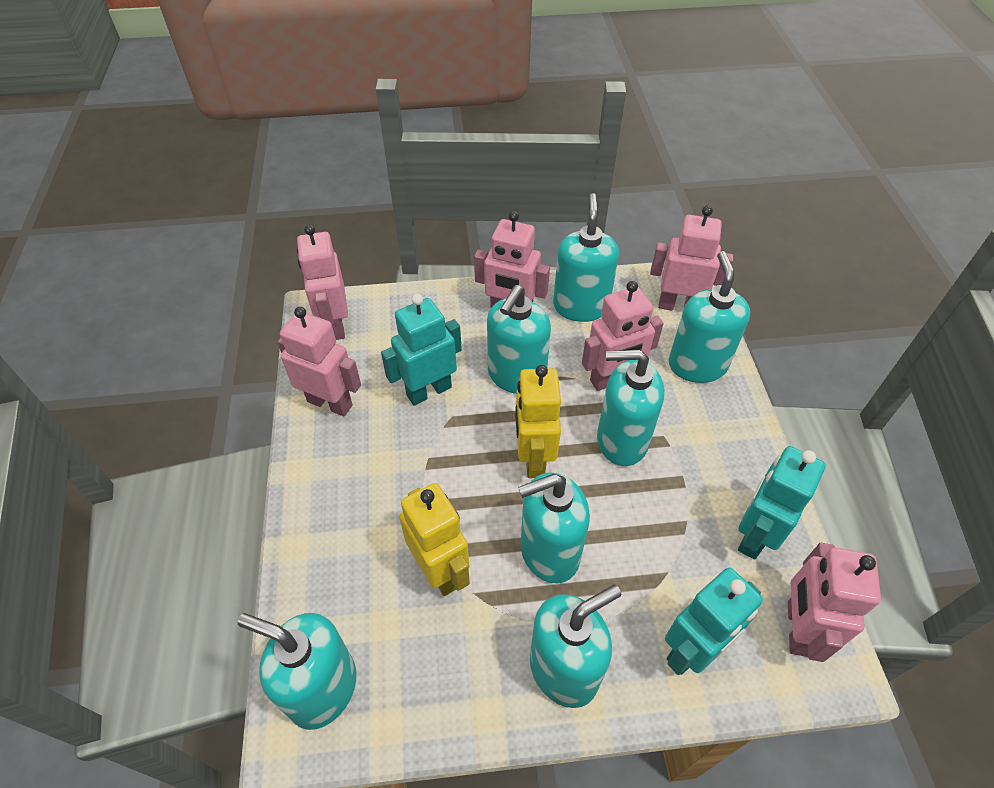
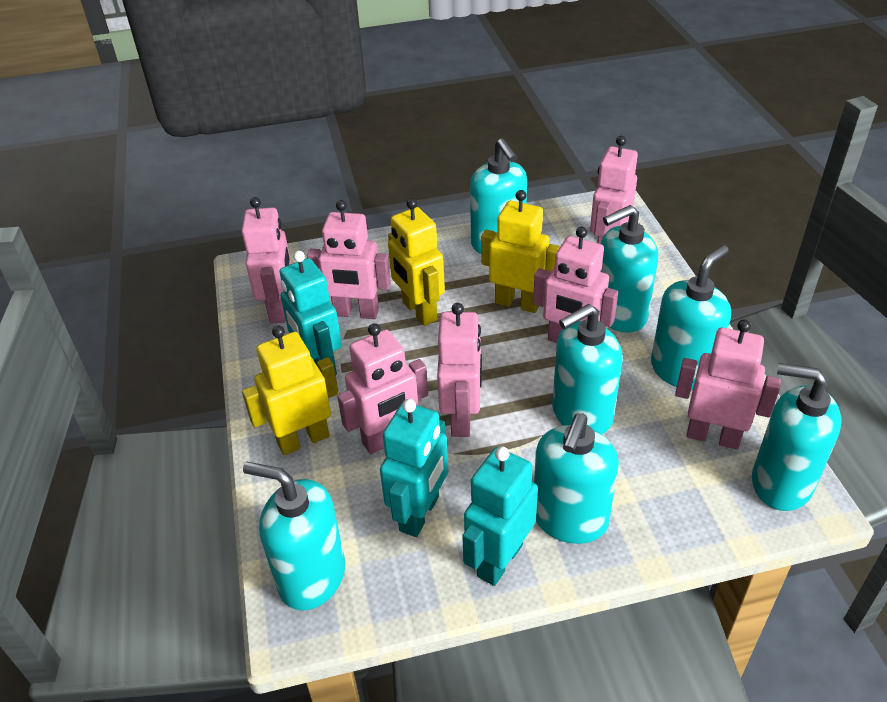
pink robot: [277,307,361,416] [297,224,348,340] [474,211,550,308] [582,281,664,391] [650,206,733,311] [788,543,881,662] = 6 -> [241,197,291,324] [307,200,391,319] [337,323,428,454] [437,303,482,437] [533,227,618,343] [590,136,638,244] [675,319,781,450] = 7
yellow robot: [399,483,470,596] [515,365,561,478] = 2 -> [242,326,339,455] [388,198,445,326] [481,190,560,313] = 3

